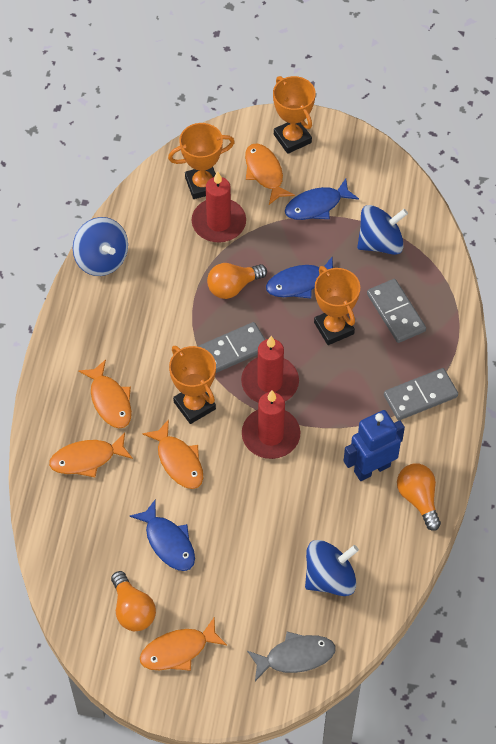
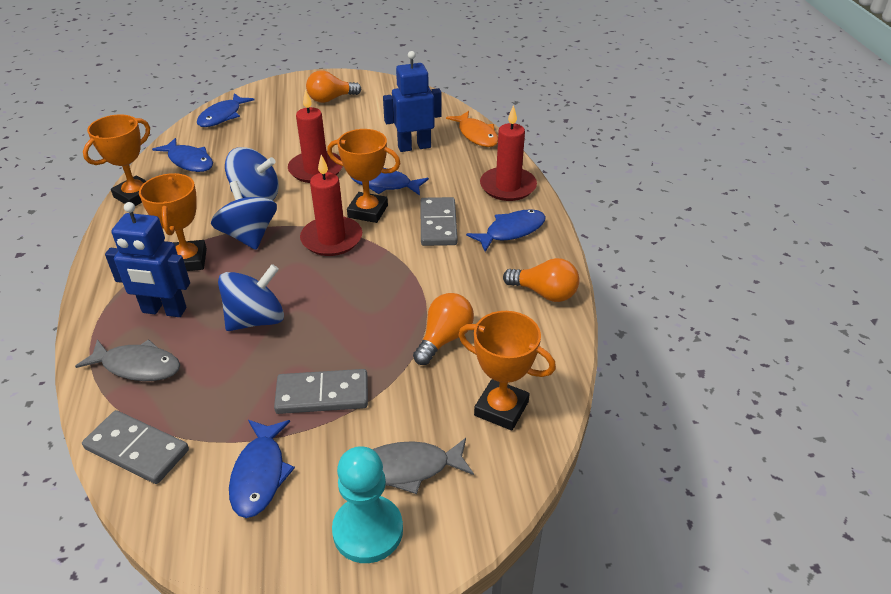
blue fish: [129,500,195,571] [266,257,333,299] [285,179,359,220] = 3 -> [152,138,213,172] [197,93,254,127] [229,420,295,518] [351,168,429,196] [466,209,546,252] = 5
blue robot: [344,410,405,481] = 1 -> [105,202,190,317] [383,51,442,152] = 2
grey fish: [247,632,335,681] = 1 -> [75,339,180,381] [373,438,474,494] = 2
orange fish: [49,432,133,477] [78,359,132,428] [140,617,227,671] [142,419,203,489] [245,143,295,205] = 5 -> [446,111,498,147] = 1
turquoise pawn: none = 0 -> [332,446,403,563] = 1

